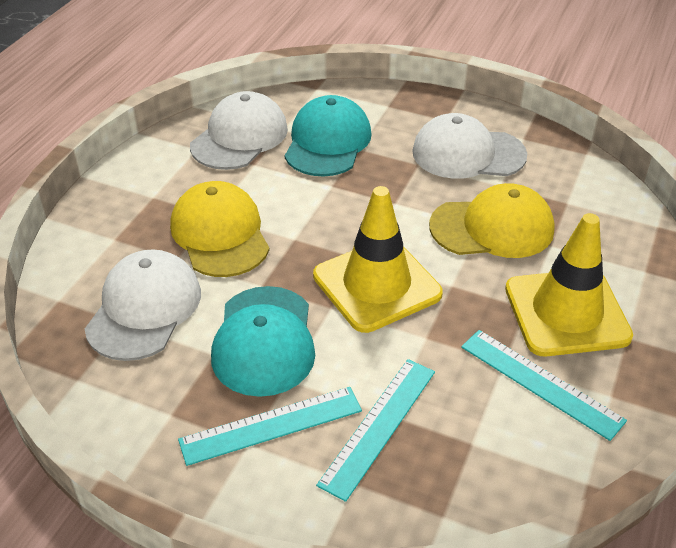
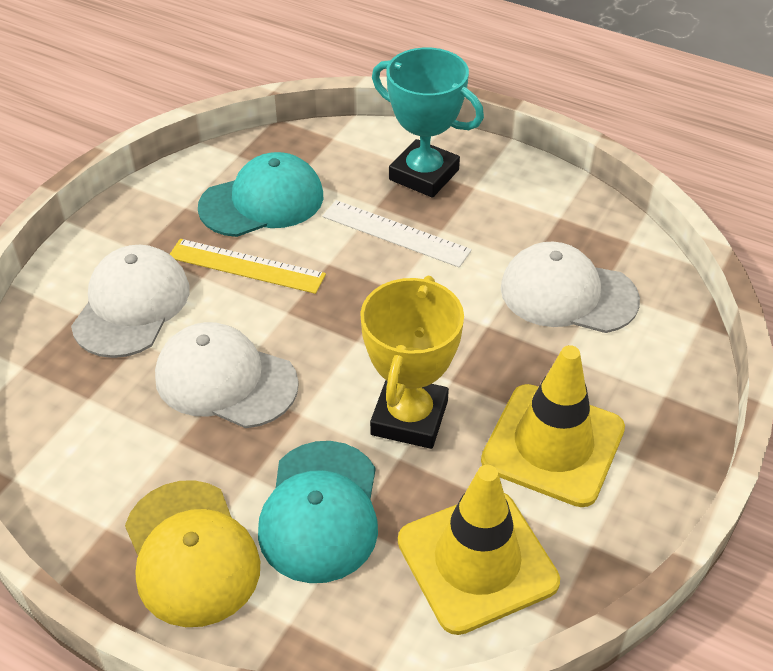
turquoise ruler: [178,387,362,466] [316,359,435,502] [461,330,627,441] = 3 -> none = 0
turquoise trophy: none = 0 -> [372,48,484,198] = 1
white ruler: none = 0 -> [322,200,472,268] = 1
yellow cap: [170,181,270,277] [429,183,555,258] = 2 -> [125,480,260,627] = 1
yellow ruler: none = 0 -> [170,239,326,294] = 1
yellow trophy: none = 0 -> [360,276,464,449] = 1

